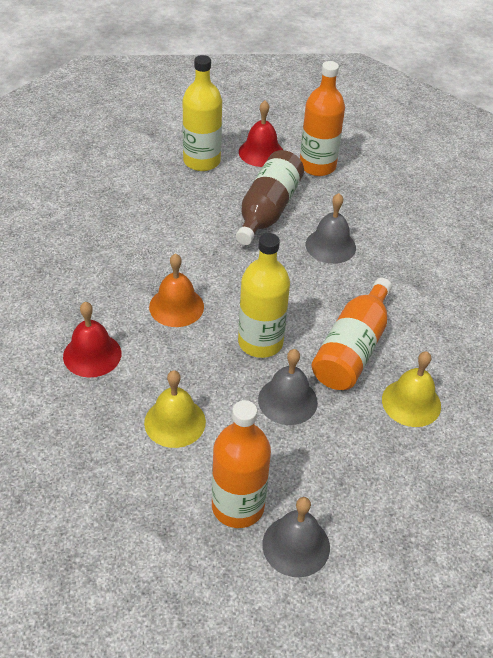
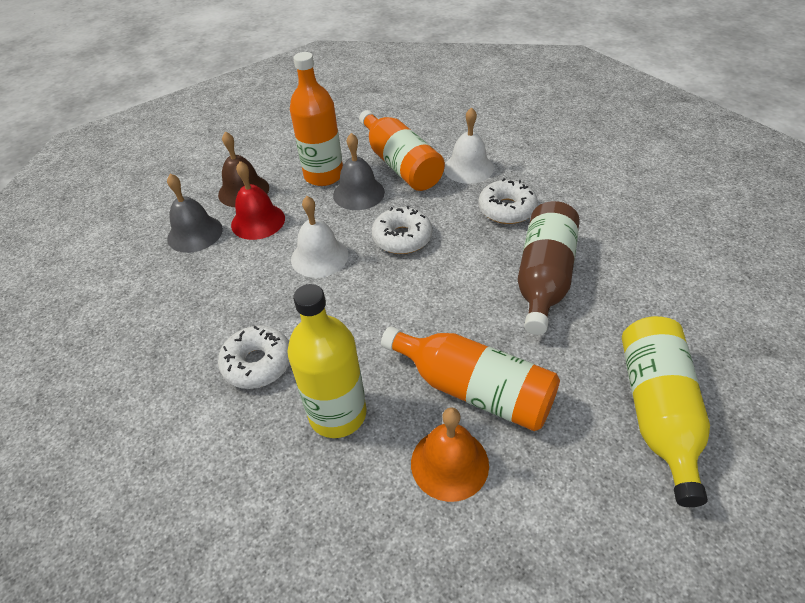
brown bell: none = 0 -> [218,131,269,207] = 1
grey bell: [258,349,318,425] [262,497,330,577] [306,193,356,264] = 3 -> [167,174,223,253] [333,133,385,210] = 2
red bell: [63,302,121,378] [239,101,283,167] = 2 -> [231,161,285,240] = 1
white bell: none = 0 -> [291,196,348,278] [444,107,494,184] = 2
white donut: none = 0 -> [218,325,290,389] [372,206,432,254] [478,178,538,224] = 3
yellow bell: [144,370,206,448] [382,351,441,427] = 2 -> none = 0

